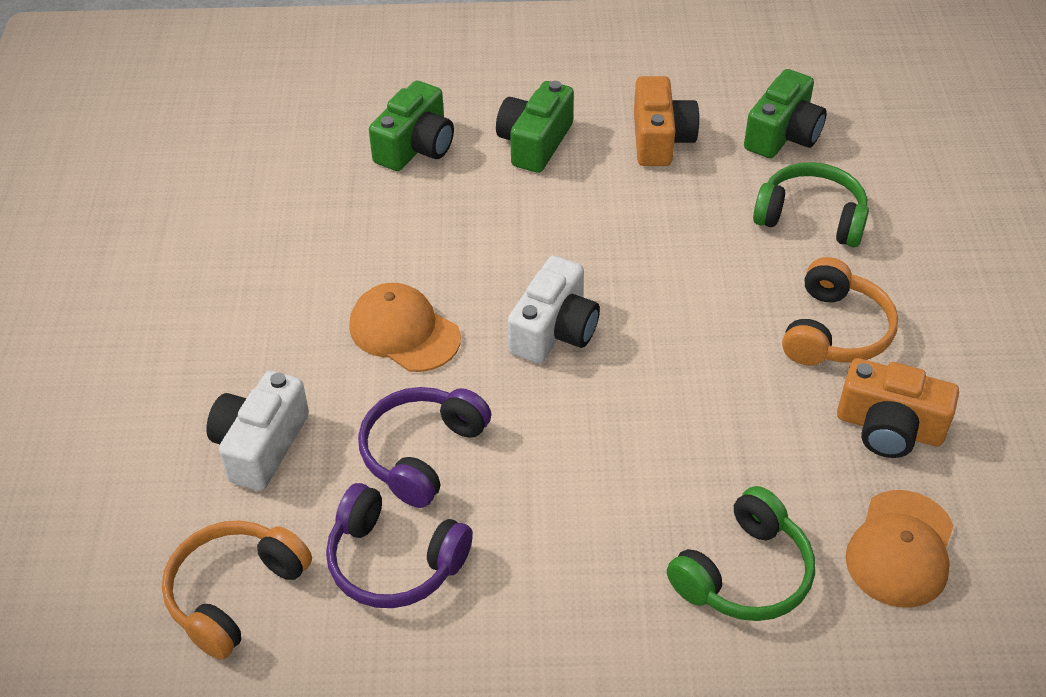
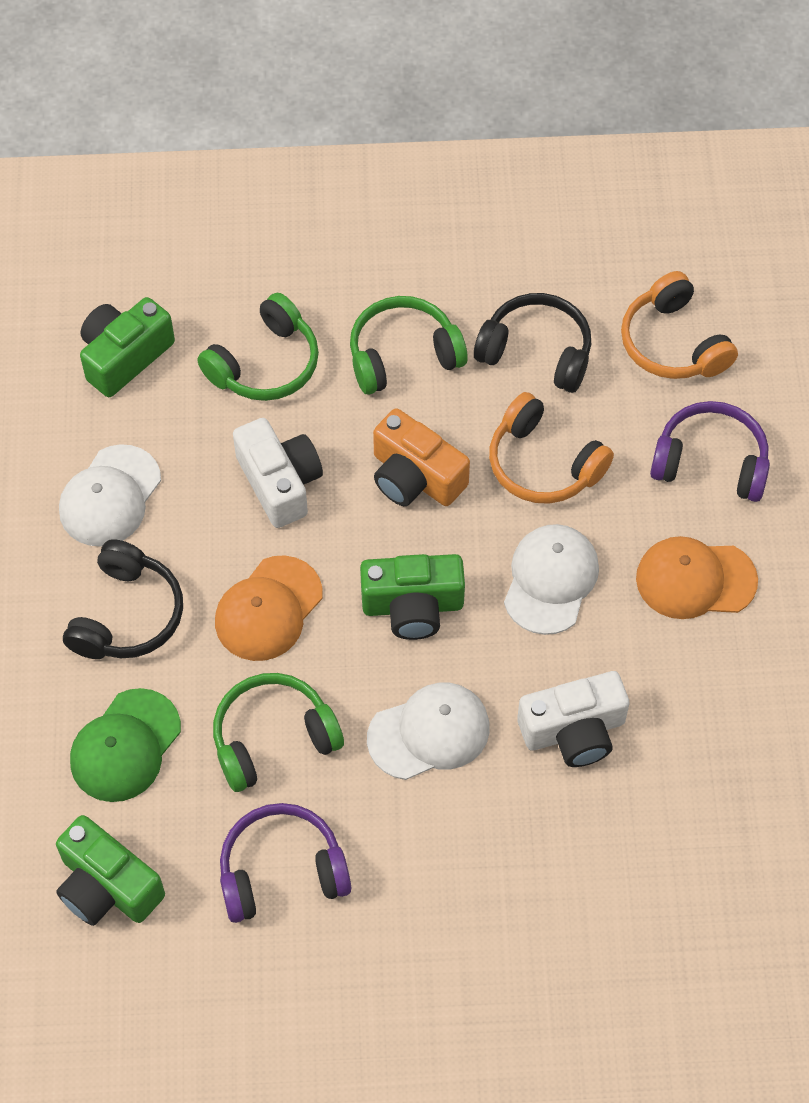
black headphones: none = 0 -> [63,539,183,659] [474,293,591,393] = 2
green cap: none = 0 -> [70,688,181,802] = 1
green headphones: [667,486,815,621] [753,162,869,247] = 2 -> [197,293,319,401] [213,673,344,792] [350,296,468,395] = 3
orange camera: [634,76,700,166] [837,358,959,458] = 2 -> [373,408,470,506] = 1
white cap: none = 0 -> [59,444,161,547] [367,682,490,780] [504,524,599,635] = 3

